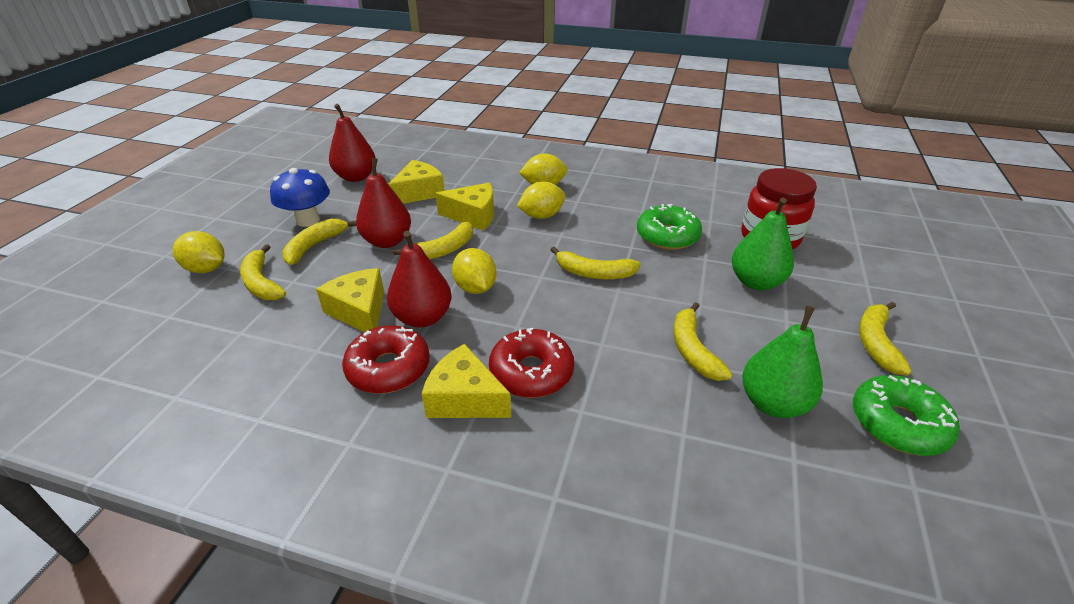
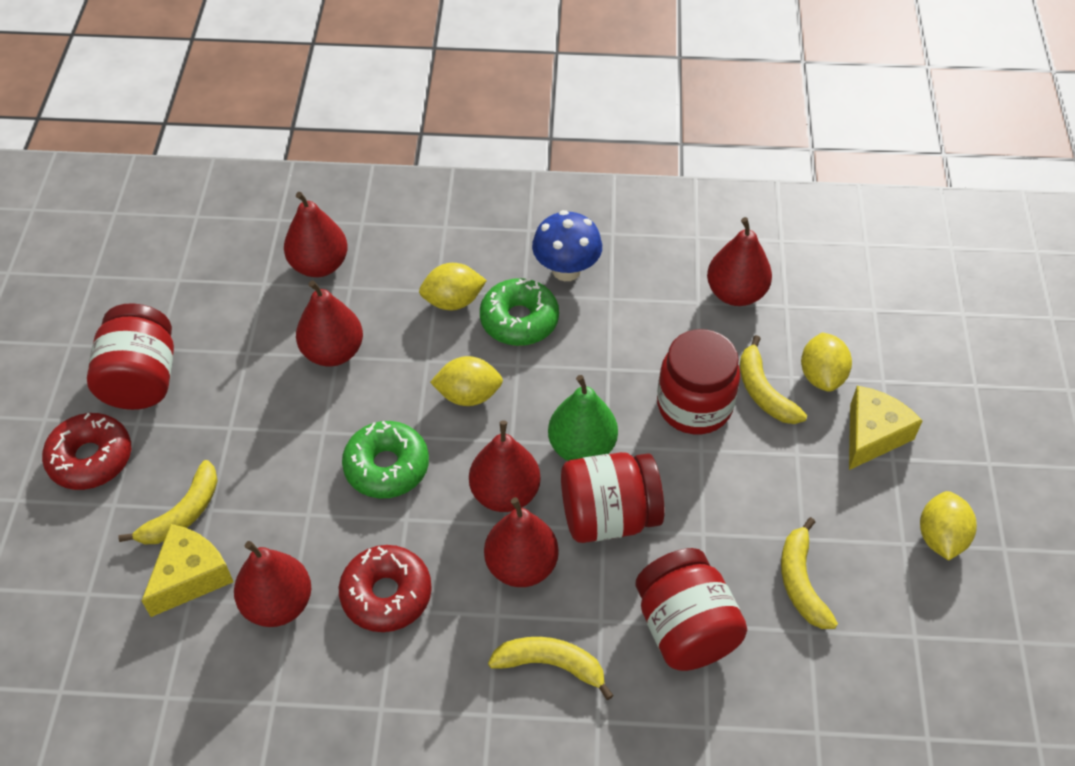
green pear: [732,198,794,290] [742,306,823,418] = 2 -> [548,375,618,461] = 1
red jar: [741,168,817,250] = 1 -> [87,303,174,410] [561,452,664,543] [636,548,747,671] [657,329,740,434] = 4
red pear: [329,104,375,182] [356,158,411,248] [387,231,452,327] = 3 -> [234,541,311,627] [284,192,348,277] [296,280,363,366] [469,420,541,512] [484,497,559,587] [707,217,772,306] = 6
yellow banana: [240,244,286,300] [282,219,356,265] [393,222,473,259] [551,247,641,279] [674,302,732,381] [859,302,911,376] = 6 -> [119,460,218,544] [488,637,614,700] [740,335,807,424] [781,517,838,629] = 4
yellow cheese: [316,268,384,332] [388,160,445,204] [422,344,511,418] [435,183,494,231] = 4 -> [142,524,233,617] [849,386,922,470] = 2

